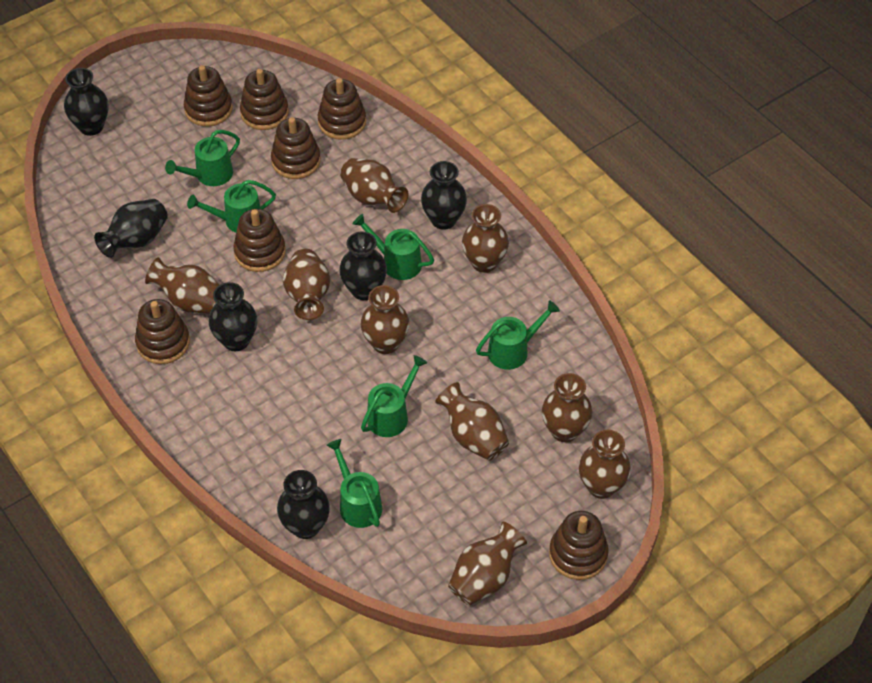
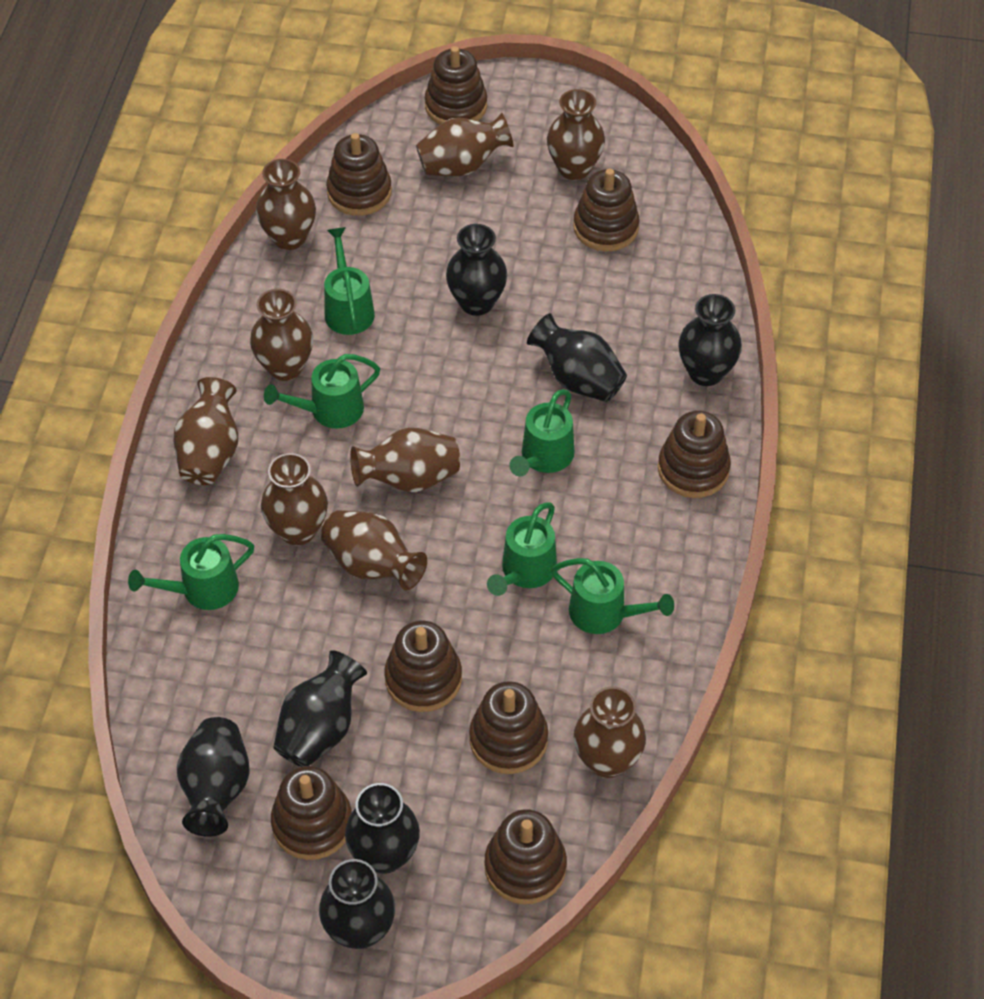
black vase: [64,68,108,136] [94,199,168,258] [209,282,257,351] [277,470,330,539] [339,231,387,300] [421,161,467,230] = 6 -> [177,717,250,837] [273,650,367,767] [319,859,395,949] [345,783,420,874] [446,224,507,316] [527,313,627,402] [678,294,742,386] = 7
brown stacking toy: [135,299,190,364] [184,65,233,126] [233,209,286,272] [240,69,289,130] [271,117,321,179] [318,78,366,140] [549,511,609,580] = 7 -> [271,766,352,860] [326,133,392,216] [384,621,462,712] [425,46,487,124] [469,681,548,774] [484,809,567,904] [573,169,639,251] [658,411,731,498] = 8

